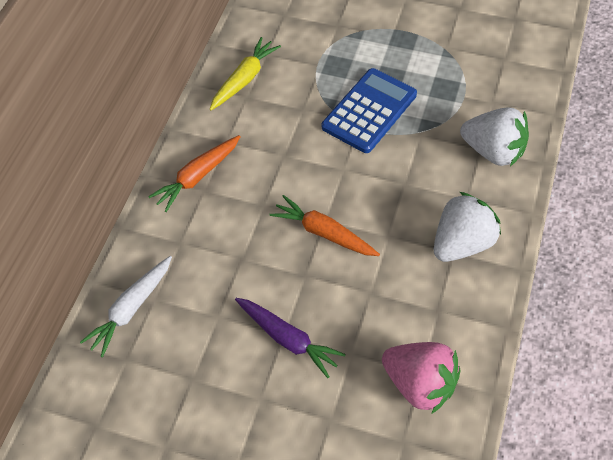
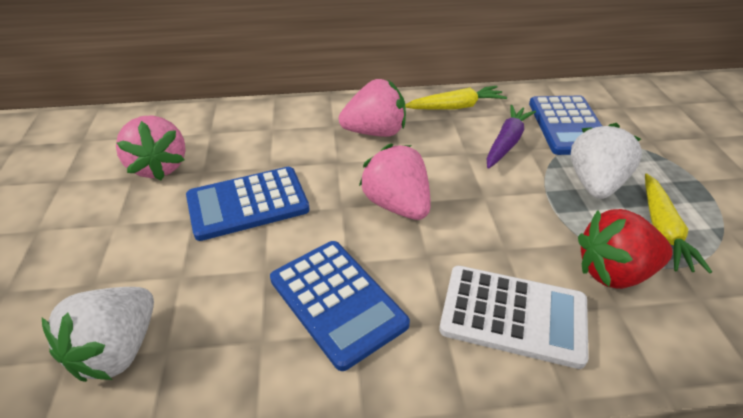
blue calculator: [322,68,417,153] = 1 -> [186,167,310,241] [270,241,410,371] [529,96,602,155] = 3
orange carrot: [148,135,241,212] [269,195,380,256] = 2 -> none = 0
pink strawberry: [382,342,461,414] = 1 -> [116,115,186,180] [339,79,406,137] [359,144,431,220] = 3
red strawberry: none = 0 -> [578,209,673,289] = 1
white calculator: none = 0 -> [439,266,589,369] = 1
white carrot: [80,256,172,357] = 1 -> none = 0
yellow carrot: [210,37,281,111] = 1 -> [405,86,507,110] [645,174,712,273] = 2

